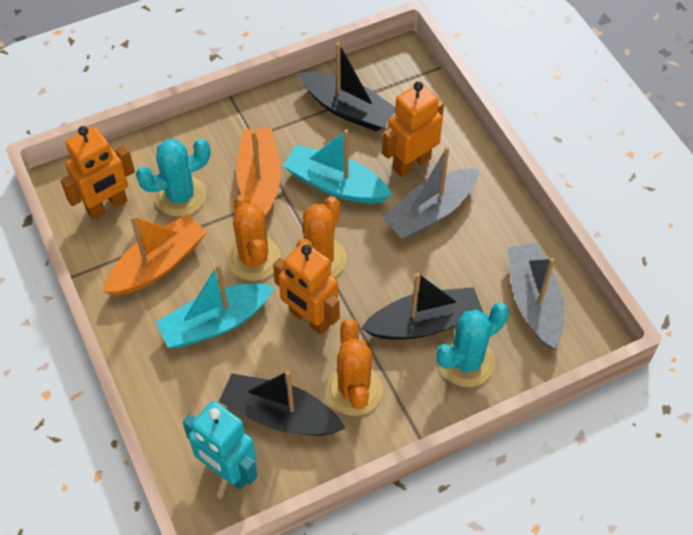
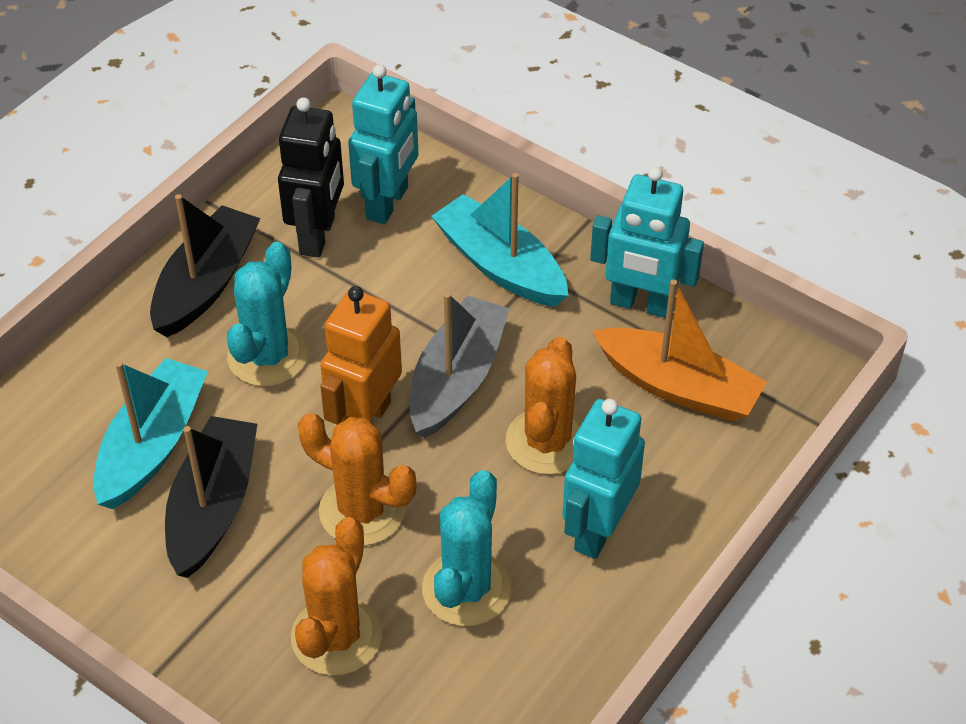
black boat: [219,371,345,436] [299,42,395,131] [361,273,483,339] = 3 -> [150,194,261,337] [165,416,257,578] = 2
black robot: none = 0 -> [278,97,344,258] = 1
grey boat: [382,147,479,239] [507,243,564,349] = 2 -> [409,292,510,438] = 1
orange boat: [103,214,207,296] [236,128,281,217] = 2 -> [593,279,767,421] = 1
orange robot: [60,126,135,220] [273,242,340,335] [382,81,444,177] = 3 -> [320,286,402,425] = 1
turquoise robot: [183,401,258,490] = 1 -> [348,65,418,224] [562,399,645,559] [590,167,704,318] = 3

